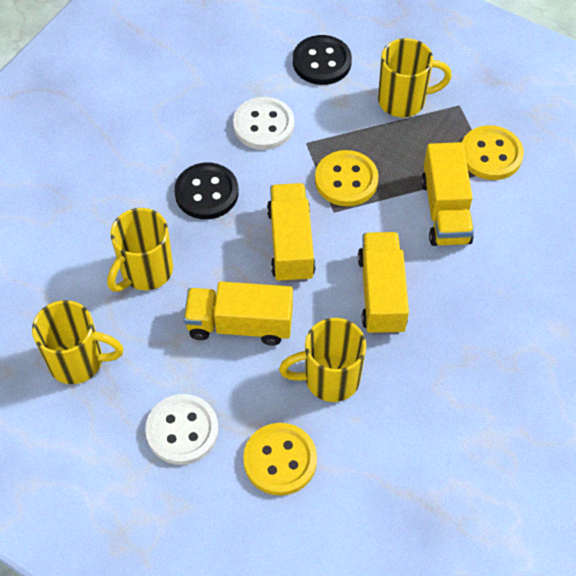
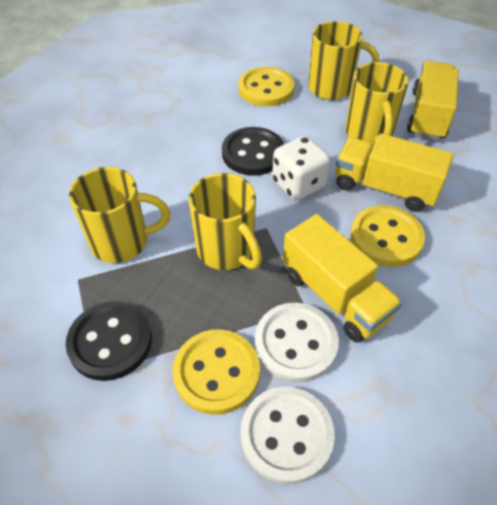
white dice: none = 0 -> [272,136,331,200] = 1
yellow truck: [184,281,293,345] [267,183,315,283] [358,232,409,335] [421,142,474,246] = 4 -> [283,214,402,342] [336,133,453,212] [407,61,459,140] = 3

